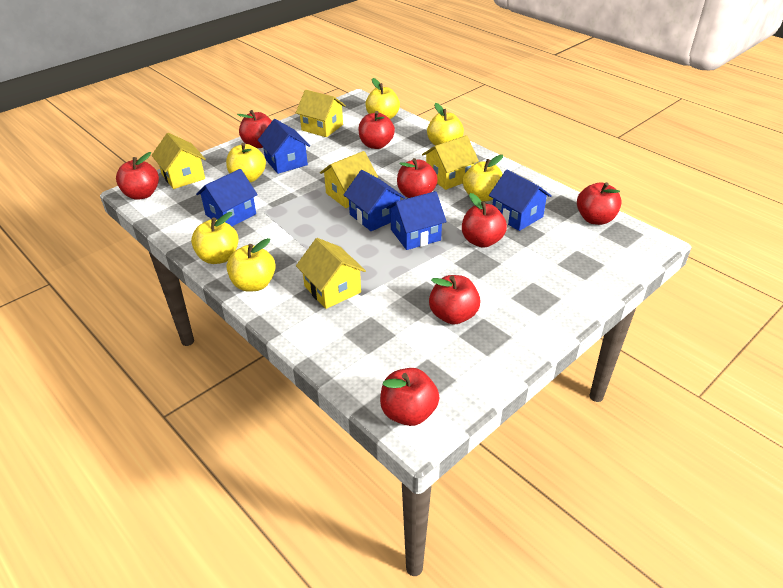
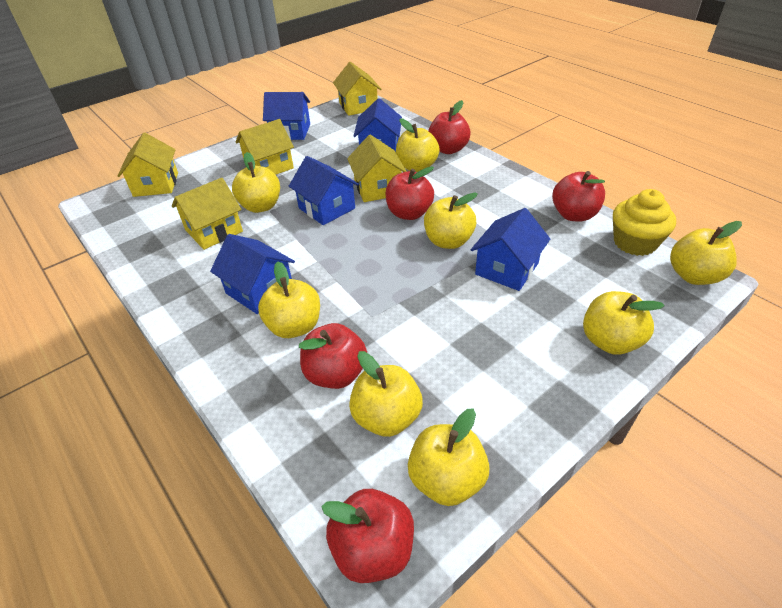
red apple: [116,152,159,200] [237,110,272,148] [358,111,395,149] [380,368,439,426] [397,158,438,198] [429,275,481,325] [462,193,507,248] [577,182,622,225] = 8 -> [299,323,367,389] [321,489,414,583] [385,166,434,220] [428,100,471,154] [552,171,605,222] = 5
yellow apple: [191,212,239,264] [226,143,266,182] [227,238,276,292] [366,78,400,119] [427,103,464,146] [463,154,503,202] = 6 -> [232,152,280,213] [258,262,320,338] [349,351,423,437] [396,118,440,172] [408,408,490,506] [424,192,478,249] [583,291,665,354] [670,221,742,285] = 8
yellow cupcake: none = 0 -> [613,189,676,256] = 1

